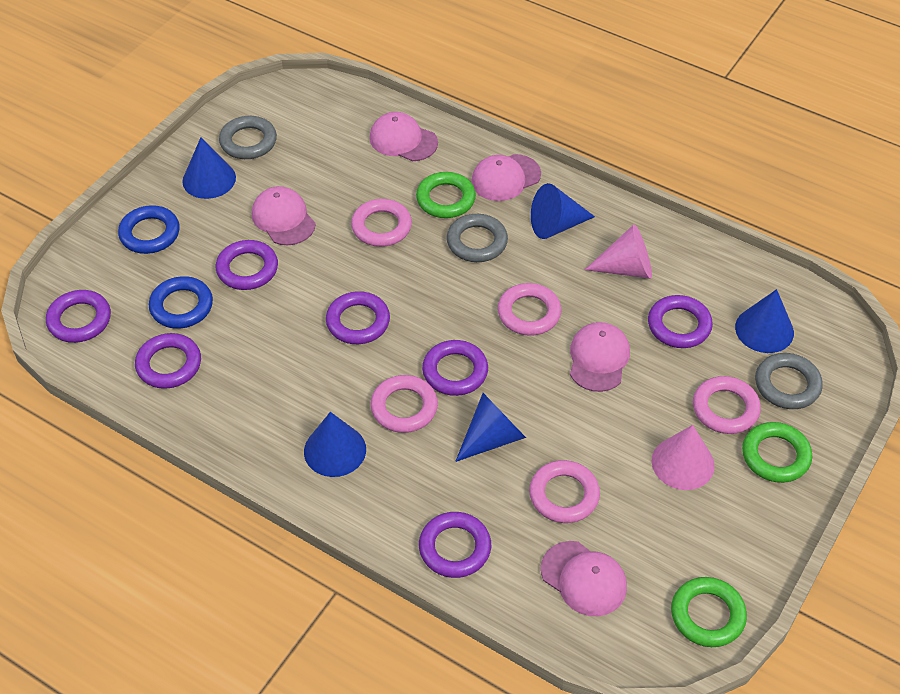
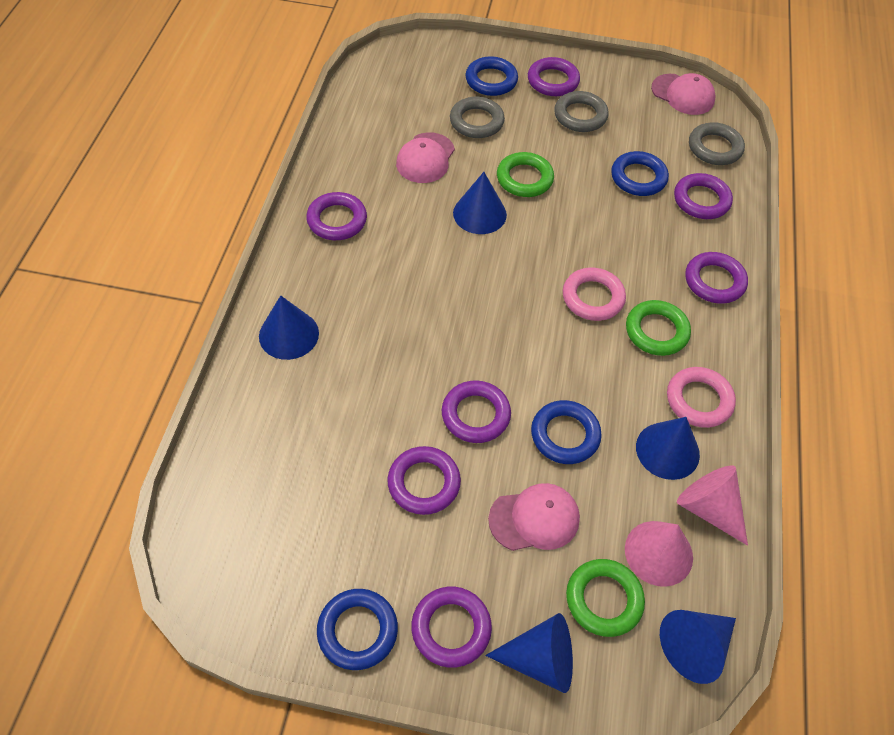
blue ring: [118,205,180,254] [149,276,213,328] = 2 -> [317,589,398,670] [465,56,518,96] [531,400,602,464] [611,151,669,196] = 4
pink cap: [252,186,316,245] [369,112,438,161] [471,154,541,201] [541,541,627,616] [570,322,630,392] = 5 -> [396,133,455,183] [488,483,580,551] [651,73,716,115] = 3
pink ring: [351,199,412,247] [370,375,438,433] [497,283,561,336] [529,460,600,523] [693,376,761,434] = 5 -> [563,268,626,321] [667,367,736,428] = 2

